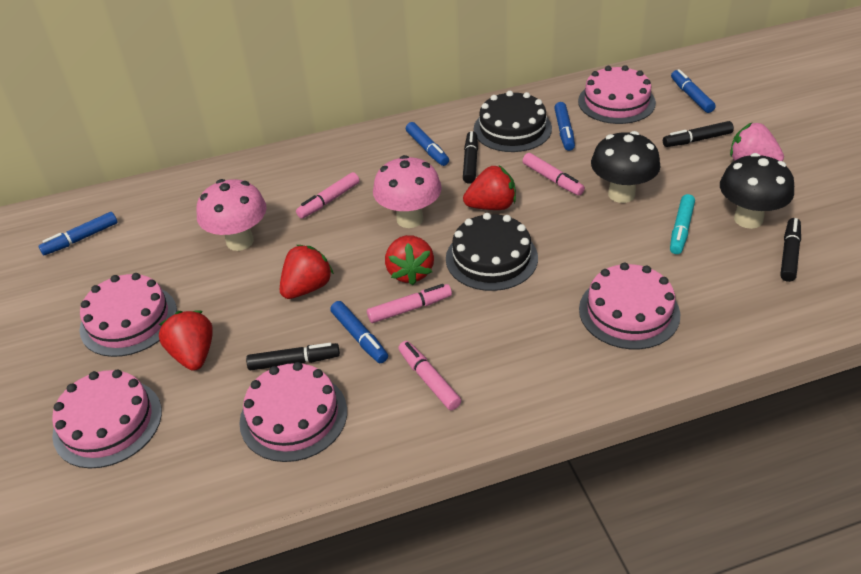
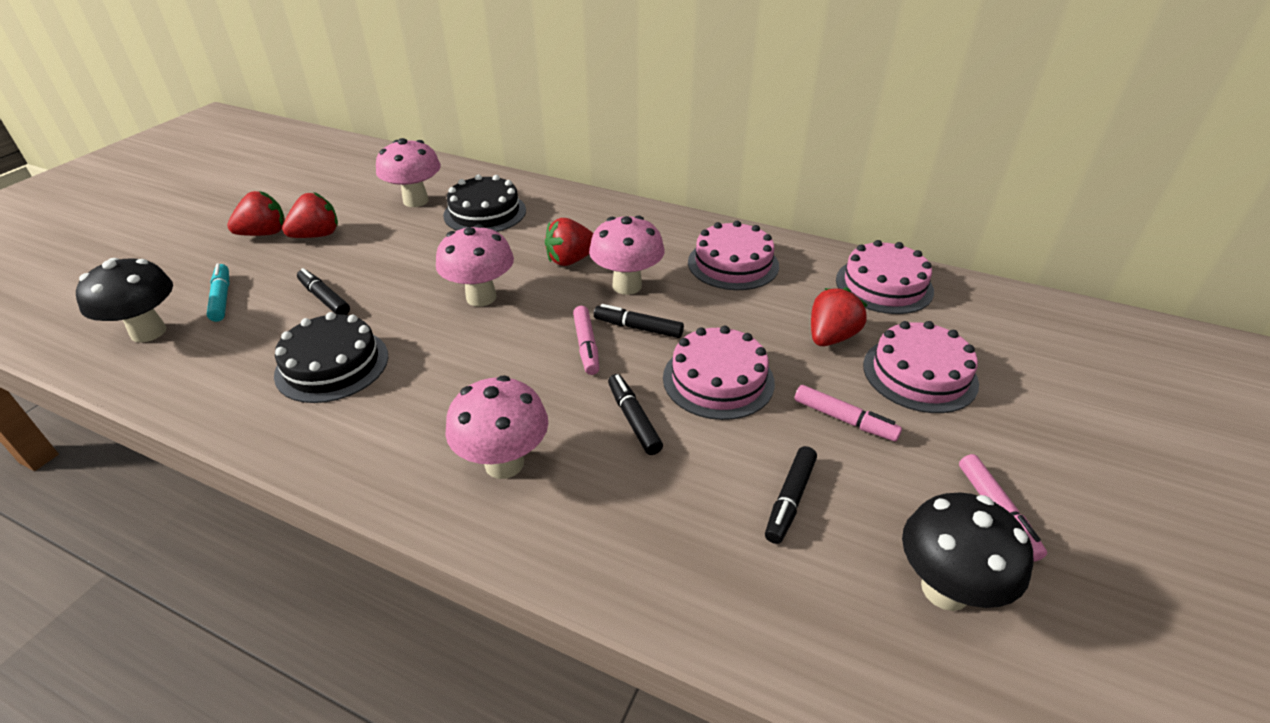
blue marker: [38,212,118,255] [330,301,388,363] [406,122,449,166] [554,102,575,151] [671,69,716,113] = 5 -> none = 0
pink cake: [52,369,162,468] [80,273,177,357] [239,362,347,462] [578,65,656,124] [579,263,680,349] = 5 -> [663,326,775,420] [688,221,779,290] [836,240,934,314] [863,321,979,413] = 4
pink marker: [296,172,359,219] [367,284,452,323] [398,341,461,410] [523,153,585,196] = 4 -> [573,306,599,375] [795,385,902,441] [959,454,1047,562] = 3
pink mushroom: [197,179,267,251] [373,155,442,228] = 2 -> [376,138,441,207] [436,224,514,307] [445,375,548,479] [589,215,664,295] = 4
pink strawberry: [730,122,784,161] = 1 -> none = 0

